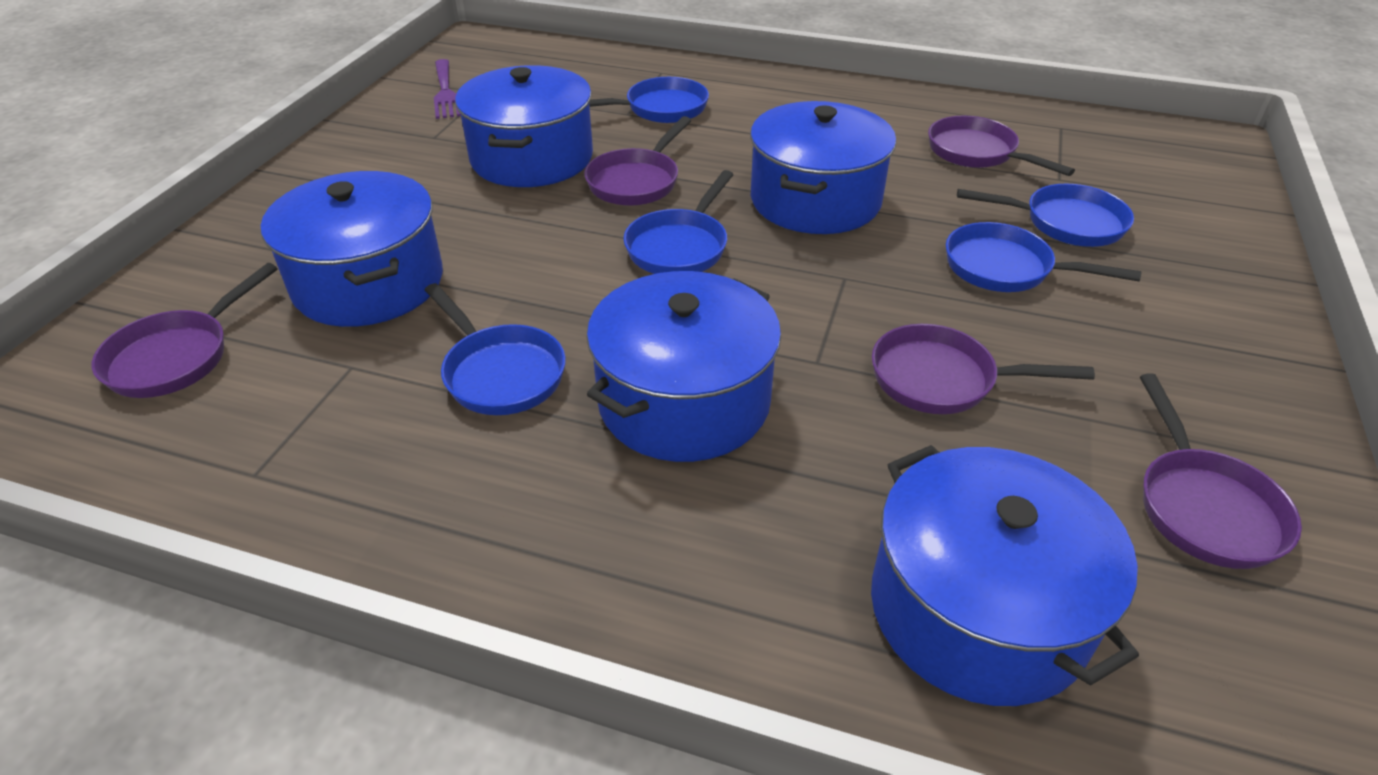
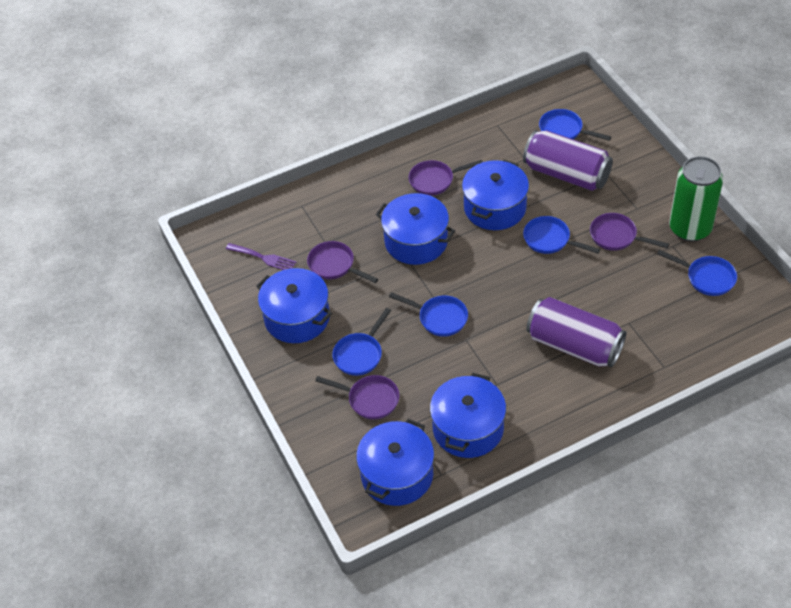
green can: none = 0 -> [669,156,723,241] = 1
purple can: none = 0 -> [523,130,613,191] [526,297,626,367] = 2
purple pan: [91,263,278,398] [584,116,691,206] [872,324,1095,414] [928,116,1075,176] [1140,373,1302,569] = 5 -> [307,241,378,283] [315,375,400,420] [409,160,483,196] [590,213,669,251] = 4

